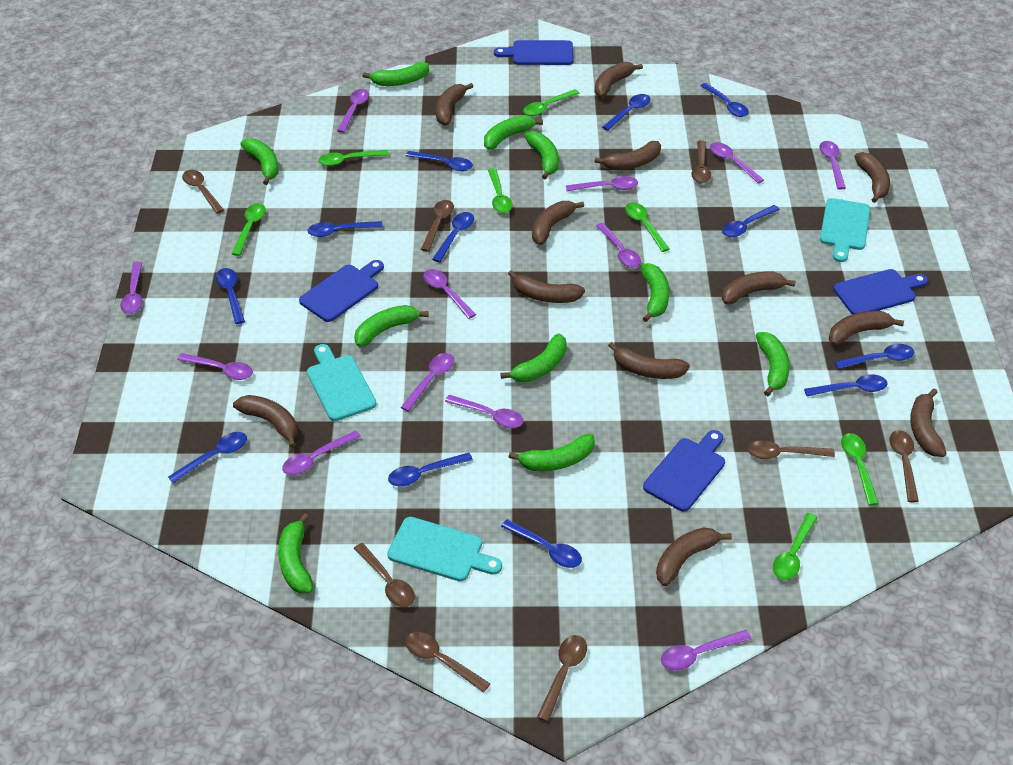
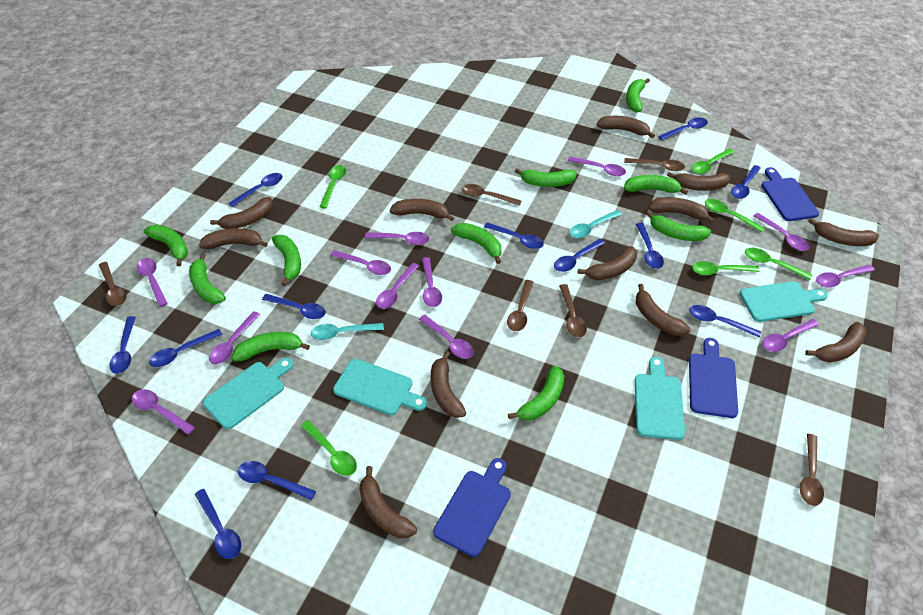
blue cutting board: [299,260,384,322] [494,40,573,65] [643,430,725,512] [833,269,928,314] = 4 -> [433,458,511,557] [689,338,738,418] [761,167,819,221] = 3
brown spoon: [182,170,224,214] [353,543,415,607] [405,632,490,693] [421,200,454,252] [537,635,587,722] [691,140,711,183] [747,440,835,459] [889,430,919,502] = 8 -> [99,262,127,306] [461,184,521,206] [507,280,533,331] [559,284,587,337] [624,158,685,171] [800,434,824,506] = 6
green spoon: [232,203,266,256] [318,150,389,166] [488,168,513,213] [523,89,580,116] [625,202,670,252] [773,513,817,580] [841,433,879,505] = 7 -> [301,420,357,476] [320,165,346,209] [692,149,734,174] [692,261,760,275] [705,199,765,233] [745,248,812,280] = 6
turquoise cutting board: [307,344,376,421] [387,517,502,581] [820,198,870,262] = 3 -> [203,358,293,429] [333,359,427,415] [635,357,685,440] [740,281,828,322] = 4
turquoise spoon: none = 0 -> [311,323,384,340] [569,210,622,238] = 2

